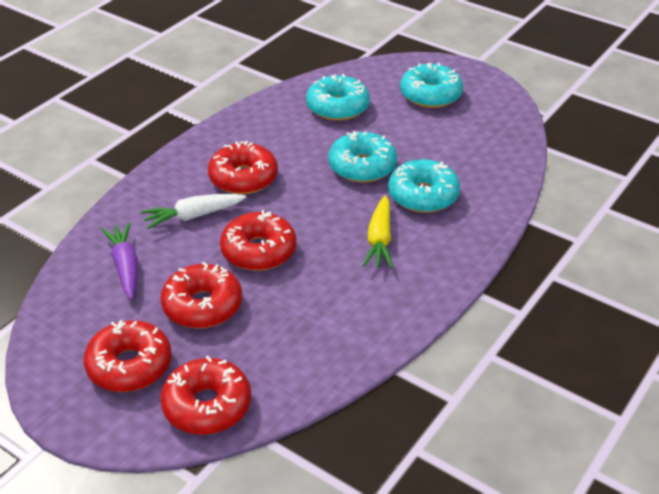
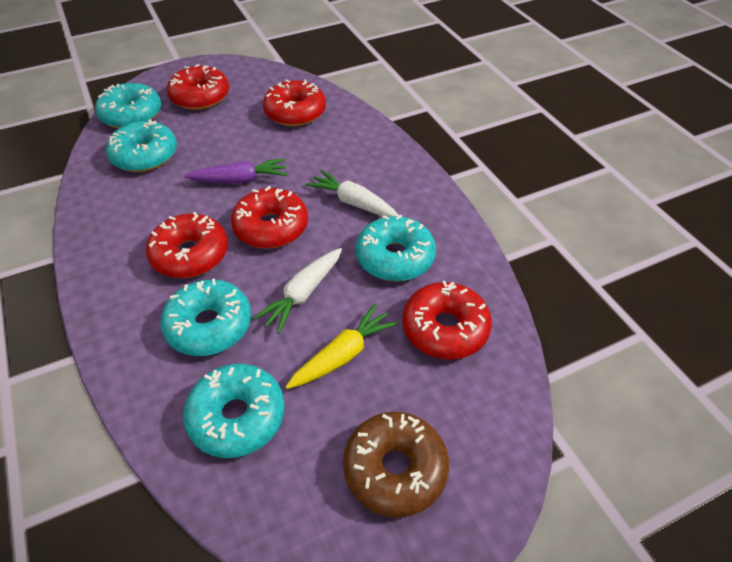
brown donut: none = 0 -> [343,412,449,518] = 1
turquoise donut: [306,74,370,121] [328,131,397,183] [388,159,460,213] [400,63,463,108] = 4 -> [95,83,161,129] [106,119,177,172] [161,278,251,356] [183,364,285,458] [356,215,436,281] = 5
white carrot: [141,194,246,229] = 1 -> [253,248,342,334] [306,170,399,217] = 2

